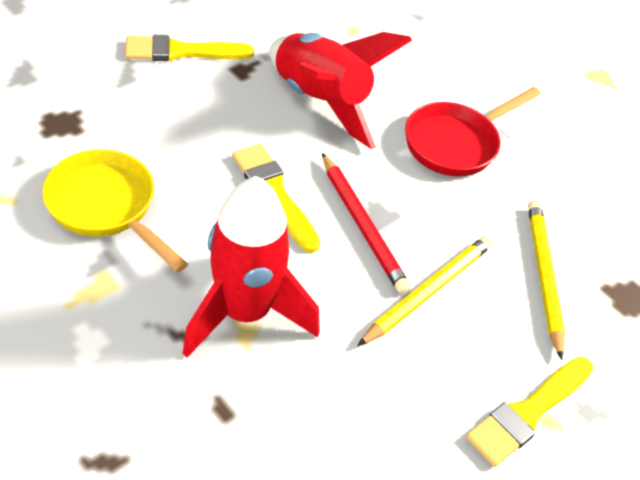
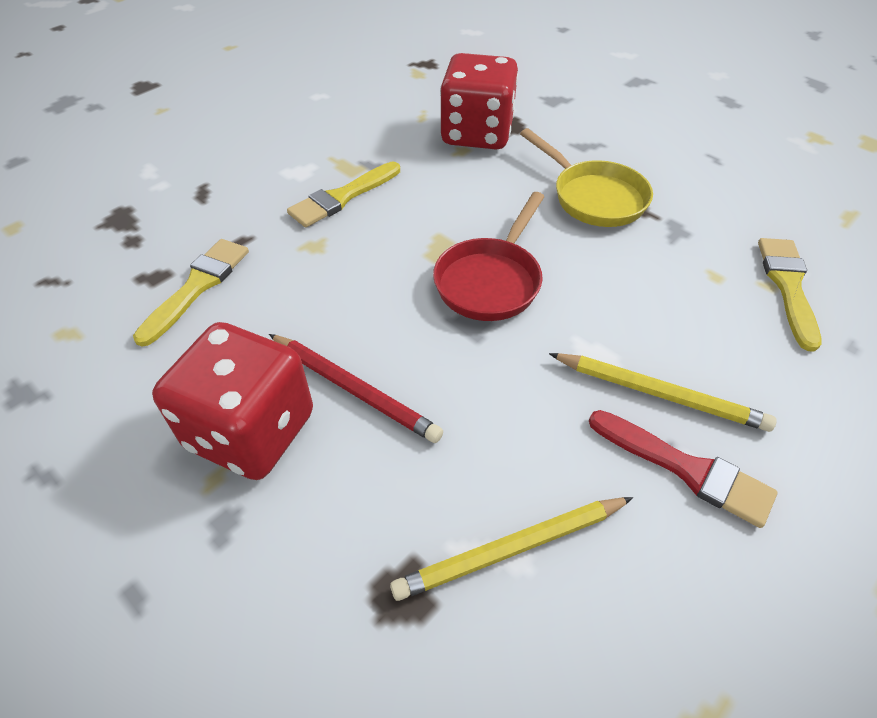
red brush: none = 0 -> [589,410,778,528] = 1
red dice: none = 0 -> [152,322,313,480] [440,53,518,150] = 2
red rocket: [183,176,320,358] [270,32,412,149] = 2 -> none = 0

